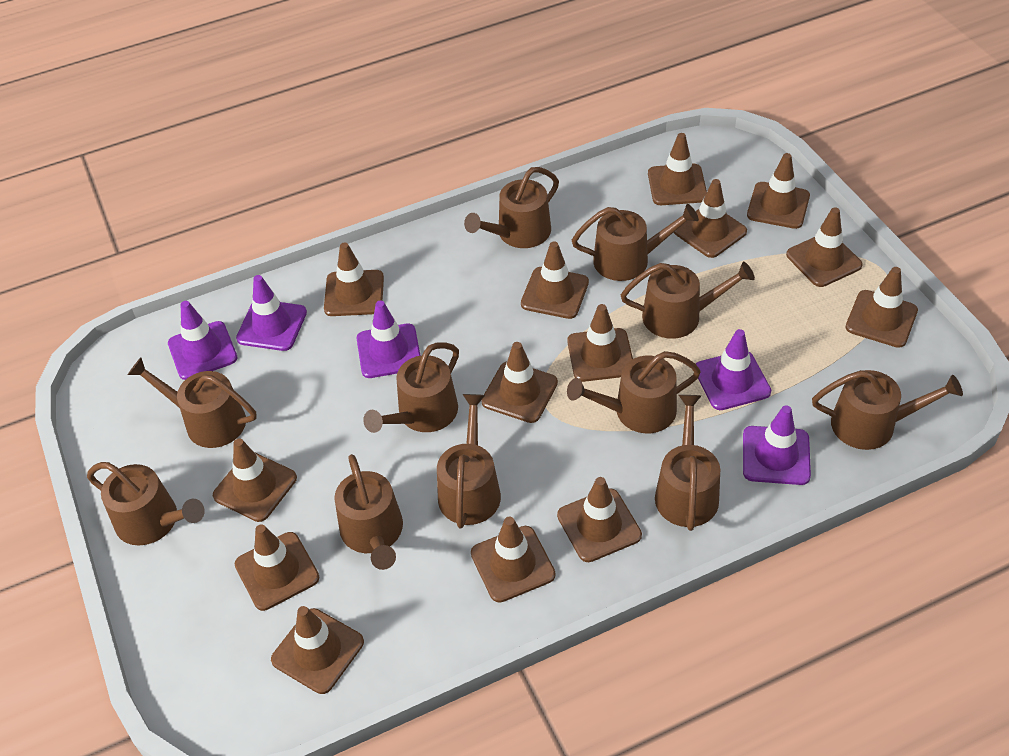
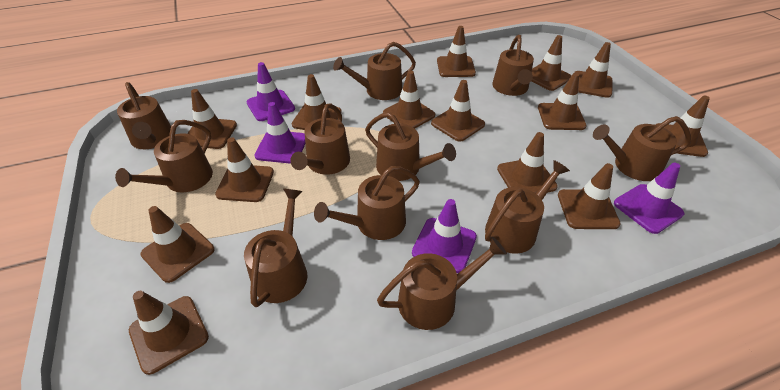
purple traffic cone: [168,301,238,380] [236,275,307,351] [357,301,421,378] [696,329,771,410] [743,405,811,485] = 5 -> [246,62,295,121] [254,102,305,164] [412,199,477,273] [614,163,684,234] = 4

